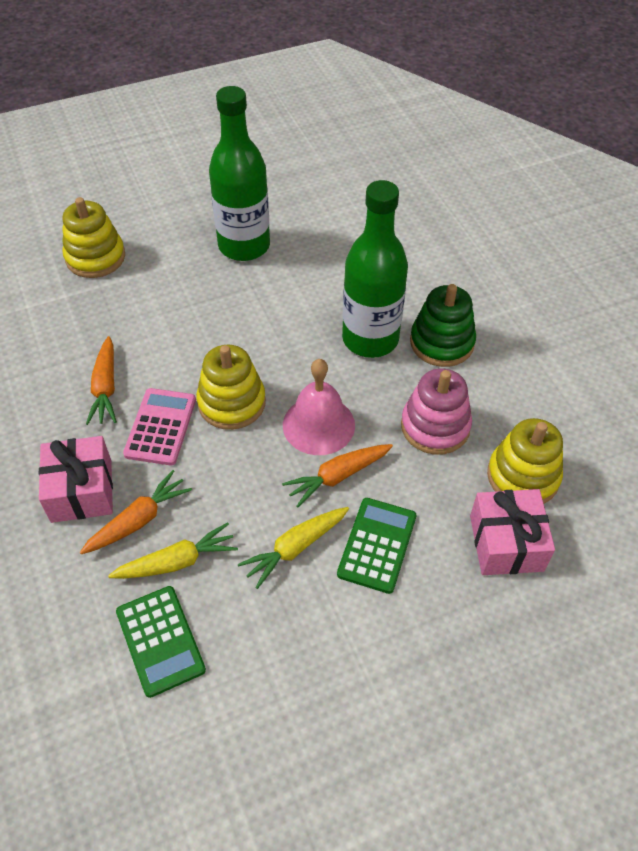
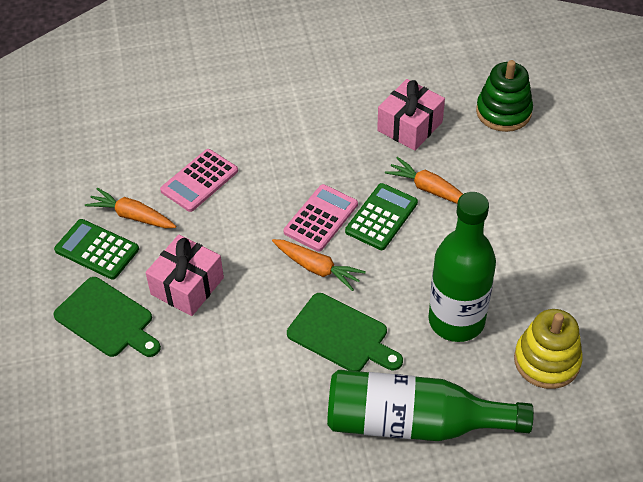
green cutting board: none = 0 -> [53,277,161,357] [287,293,403,371] = 2
pink bell: [283,359,355,455] = 1 -> none = 0
pink calculator: [123,388,196,466] = 1 -> [160,149,238,212] [283,184,358,251] = 2
pink stacking toy: [401,368,472,455] = 1 -> none = 0
yellow carrot: [108,522,238,579] [238,507,349,589] = 2 -> none = 0
yellow stacking toy: [62,197,125,278] [196,345,266,430] [487,418,563,504] = 3 -> [514,309,583,389] = 1

